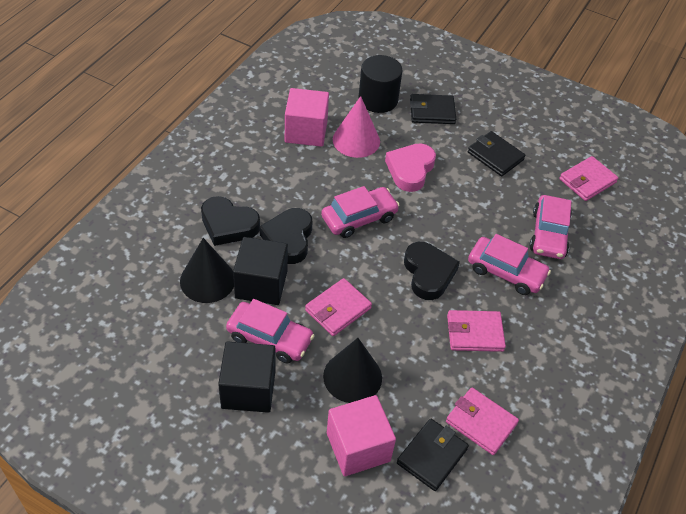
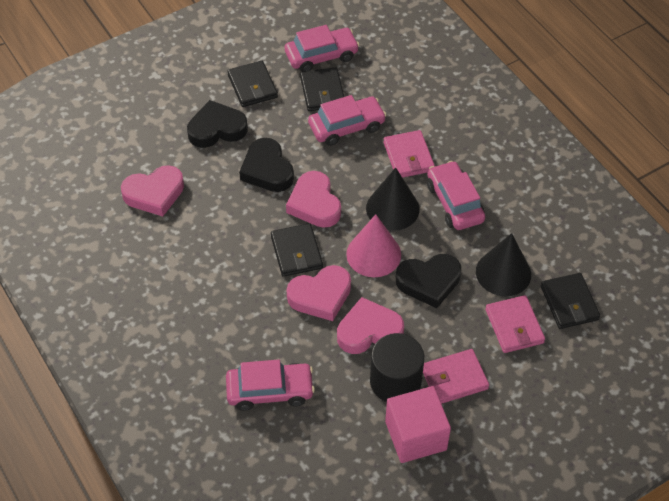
black cube: [218,341,276,413] [233,237,288,305] = 2 -> none = 0
black wallet: [397,419,469,491] [410,94,456,124] [468,131,525,176] = 3 -> [227,61,278,107] [271,223,323,277] [300,67,344,111] [541,273,600,329] = 4
pink cube: [285,88,329,147] [327,395,396,477] = 2 -> [385,386,451,463] = 1
pink heart: [385,143,436,192] = 1 -> [121,165,184,216] [286,171,341,228] [287,265,351,321] [337,297,404,354] = 4
pink wallet: [305,278,372,336] [446,387,519,455] [447,310,506,352] [559,156,618,201] = 4 -> [383,130,435,178] [423,349,489,404] [485,295,545,353] = 3

